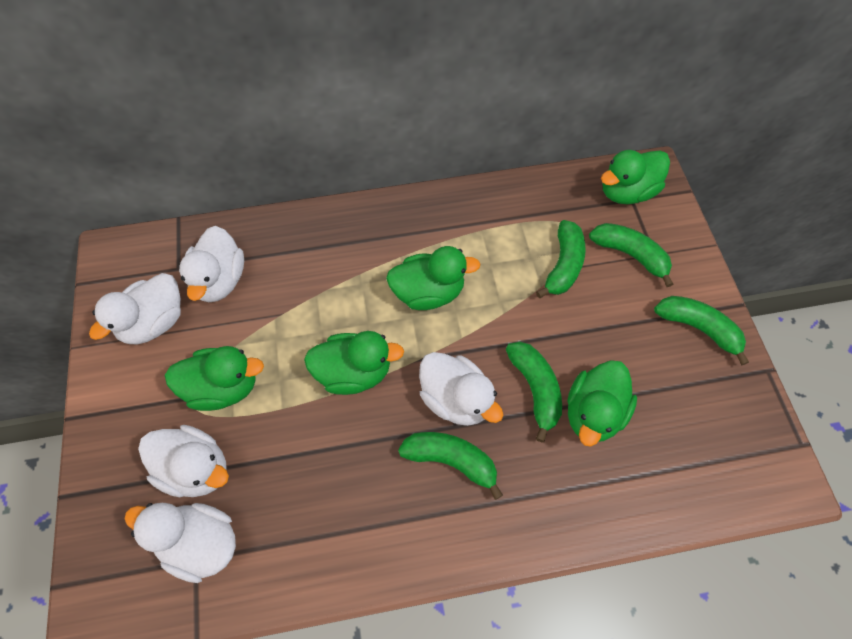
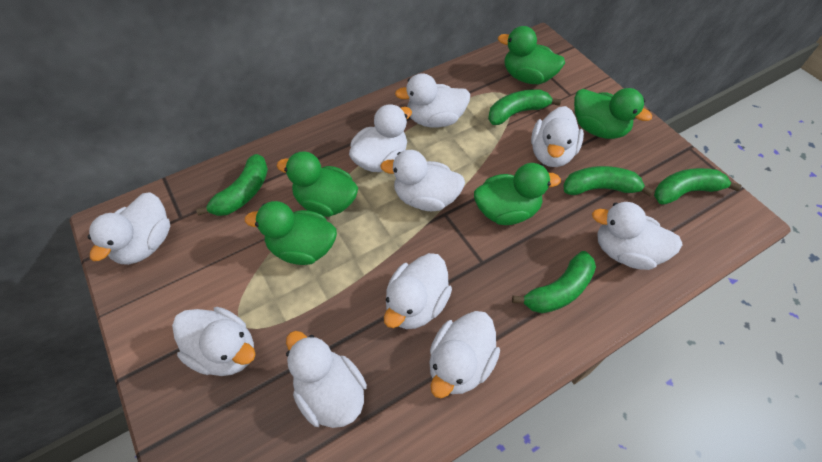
white duck: [89,273,181,344] [125,503,236,583] [138,425,229,497] [179,226,244,302] [419,352,504,426] = 5 -> [88,192,170,265] [172,307,256,376] [286,331,367,428] [349,104,412,172] [380,150,465,211] [384,253,452,329] [395,73,470,128] [429,311,500,398] [531,106,584,167] [592,202,683,270] = 10

